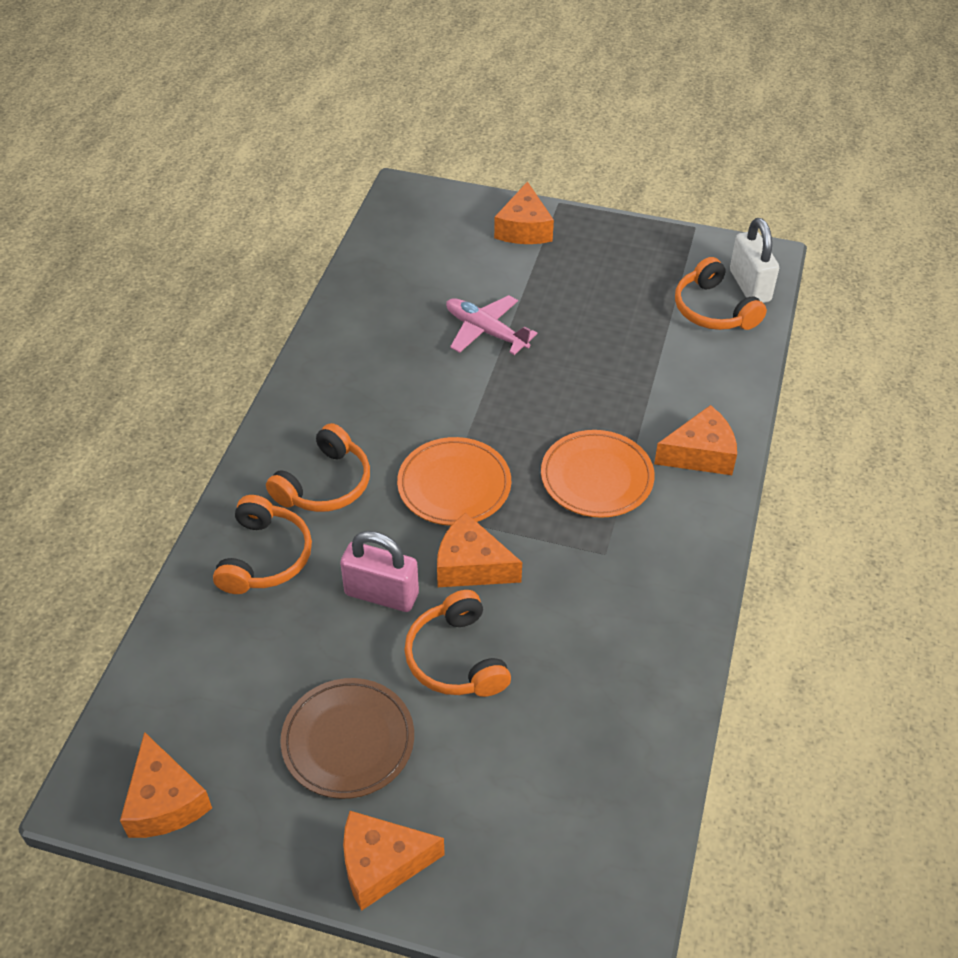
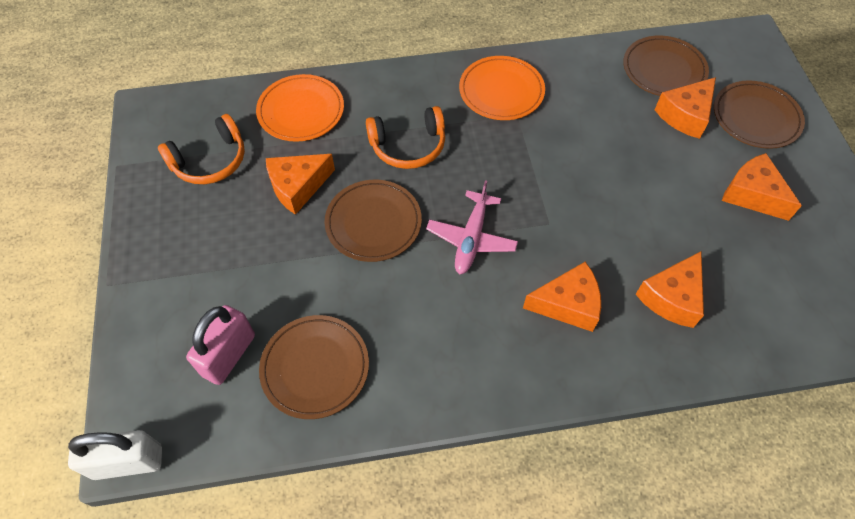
brown plate: [280,678,414,799] = 1 -> [259,315,369,419] [324,180,422,262] [623,35,709,96] [714,80,805,149] = 4
orange headphones: [213,495,312,594] [266,423,370,512] [404,590,511,697] [675,257,767,330] = 4 -> [158,114,245,184] [366,106,445,169] = 2

